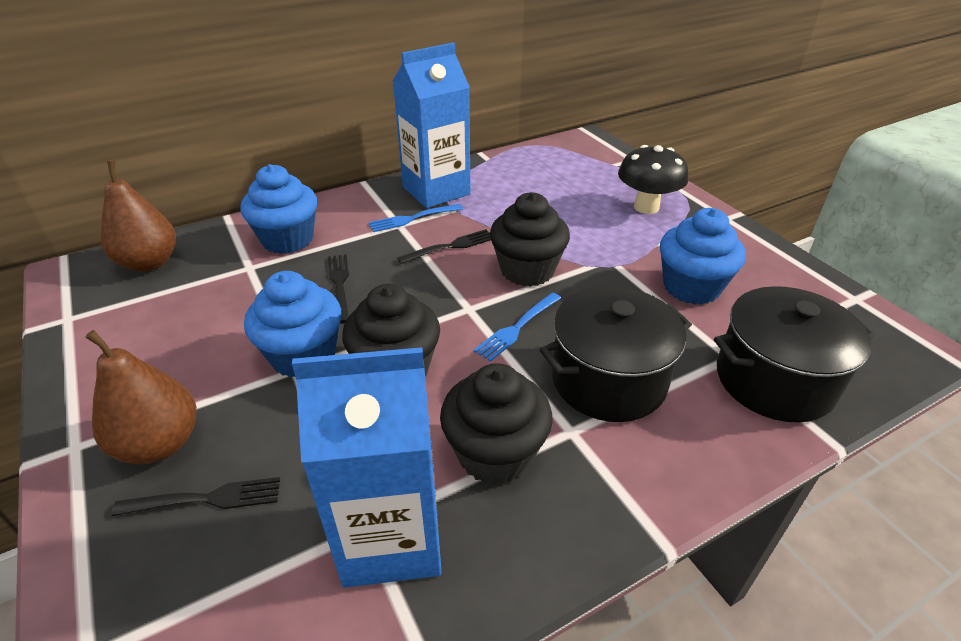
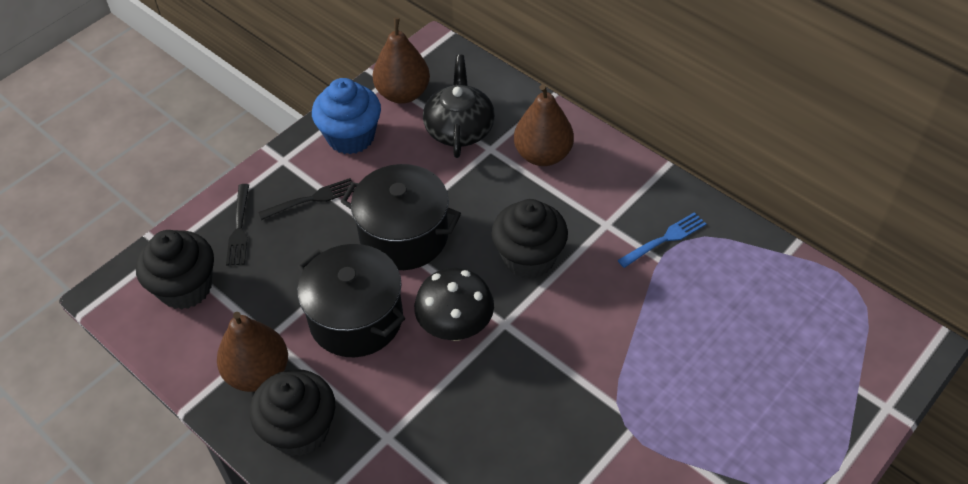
black fork: [111,477,280,516] [328,254,349,324] [397,229,491,264] = 3 -> [226,184,249,266] [258,178,355,220] = 2
black teapot: none = 0 -> [423,55,495,158] = 1
blue carton: [292,347,442,588] [393,43,471,208] = 2 -> none = 0
blue cupcake: [240,164,317,254] [244,271,341,378] [660,208,746,305] = 3 -> [312,78,381,154] = 1
blue fork: [369,204,463,232] [474,292,561,362] = 2 -> [617,212,706,268] = 1
brown pear: [85,330,197,464] [101,160,176,272] = 2 -> [217,312,288,392] [373,18,430,104] [514,84,574,166] = 3

